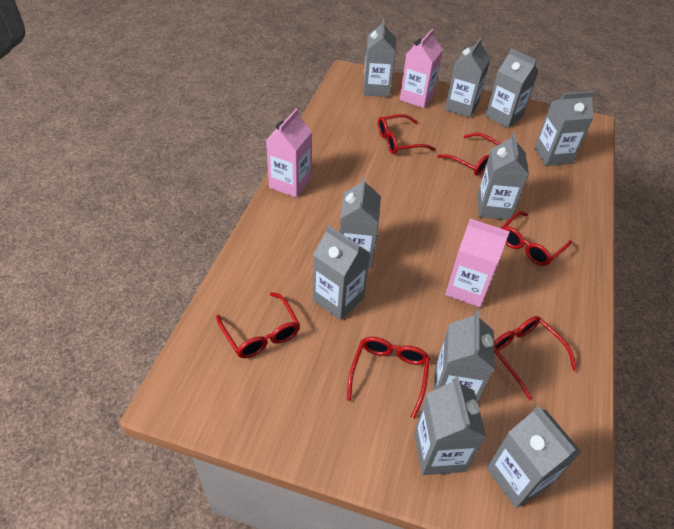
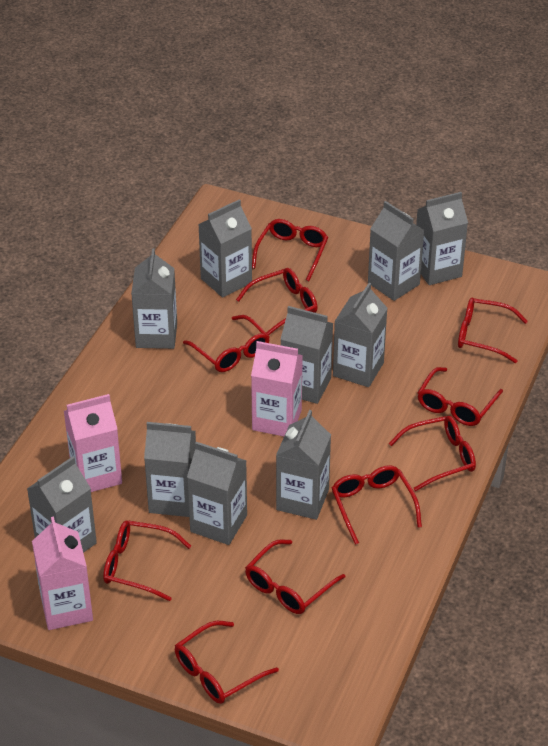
red glasses: [216,292,300,358] [347,337,430,419] [378,114,436,154] [437,133,501,176] [494,316,577,401] [501,211,572,266] = 6 -> [103,520,191,601] [175,621,279,704] [183,315,270,372] [236,268,318,335] [245,539,345,614] [252,219,328,281] [332,465,422,545] [389,416,476,491] [418,367,503,426] [458,298,528,363] = 10

